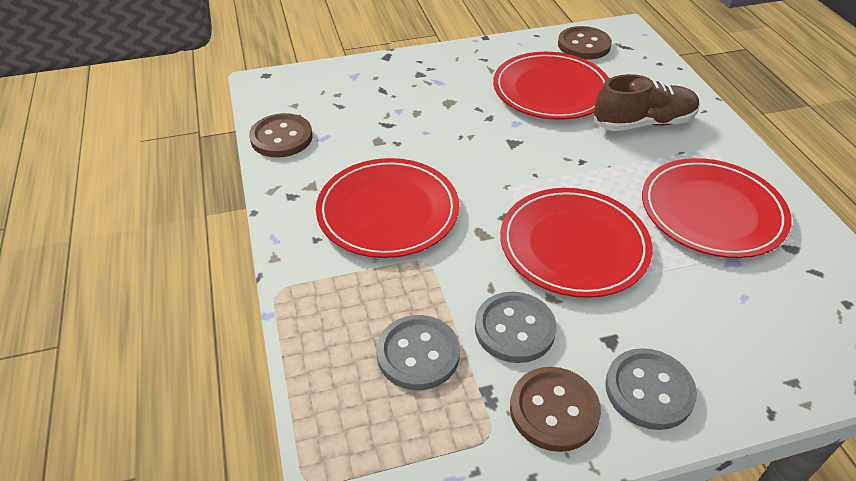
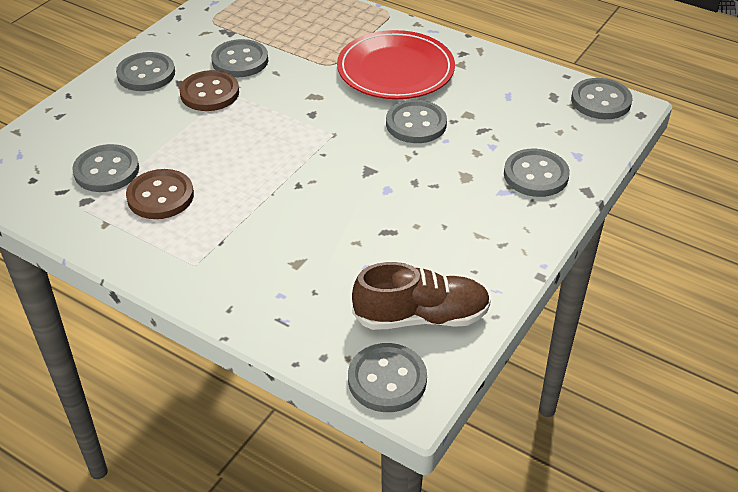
brown button: [249,113,313,158] [510,367,601,452] [558,26,612,59] = 3 -> [126,169,194,219] [180,70,239,111] = 2
grey button: [376,315,460,390] [475,291,557,363] [605,348,697,430] = 3 -> [72,144,139,192] [116,52,175,91] [211,39,268,77] [348,343,427,412] [386,100,447,143] [504,149,570,197] [571,78,632,119] = 7
red plate: [316,158,459,258] [493,52,609,120] [500,188,652,298] [642,158,791,258] = 4 -> [337,30,455,99] = 1

